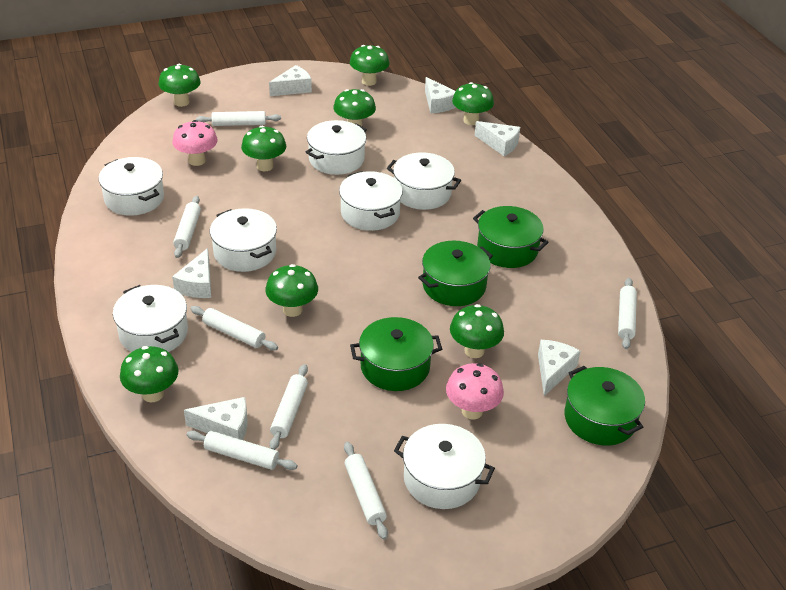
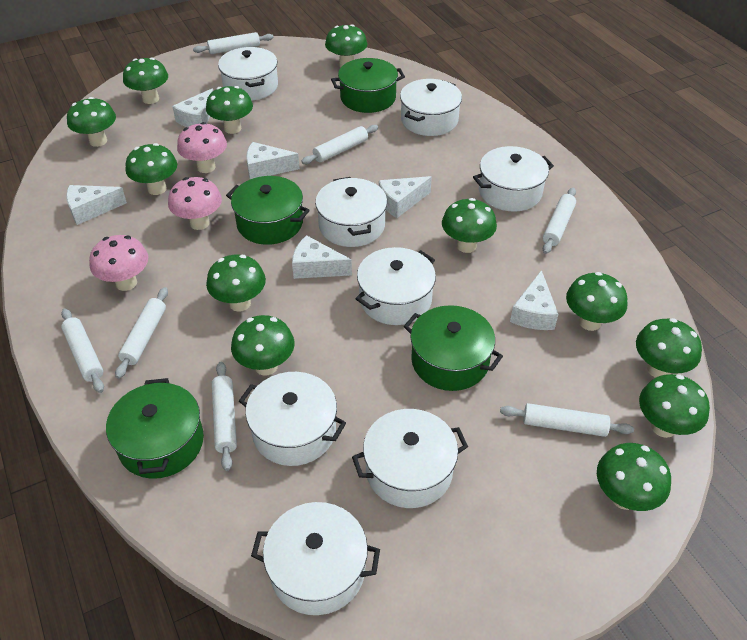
green mushroom: [120,346,179,402] [158,64,201,107] [241,126,286,171] [265,264,318,317] [333,89,376,126] [350,45,389,86] [450,304,504,358] [452,82,494,125] = 8 -> [67,97,116,147] [123,57,168,104] [126,143,177,195] [206,86,253,134] [206,254,266,312] [231,315,295,376] [325,24,367,68] [442,198,497,253] [566,272,627,331] [597,443,671,511] [636,318,702,378] [639,374,710,438] = 12
pink mushroom: [172,120,218,166] [446,363,504,419] = 2 -> [89,235,148,291] [168,177,222,230] [177,122,227,173] = 3
white pot: [99,157,164,216] [113,285,188,352] [210,208,277,272] [306,120,367,175] [339,171,403,231] [387,153,461,210] [394,424,495,509] = 7 -> [218,47,278,101] [239,372,346,466] [251,502,380,615] [315,177,387,247] [352,409,468,508] [356,247,436,325] [400,79,462,136] [473,146,554,212] = 8

